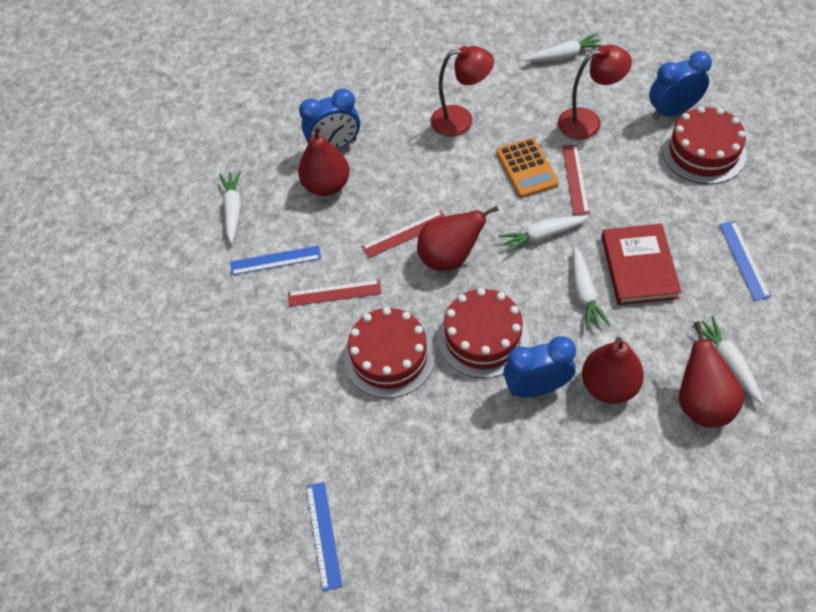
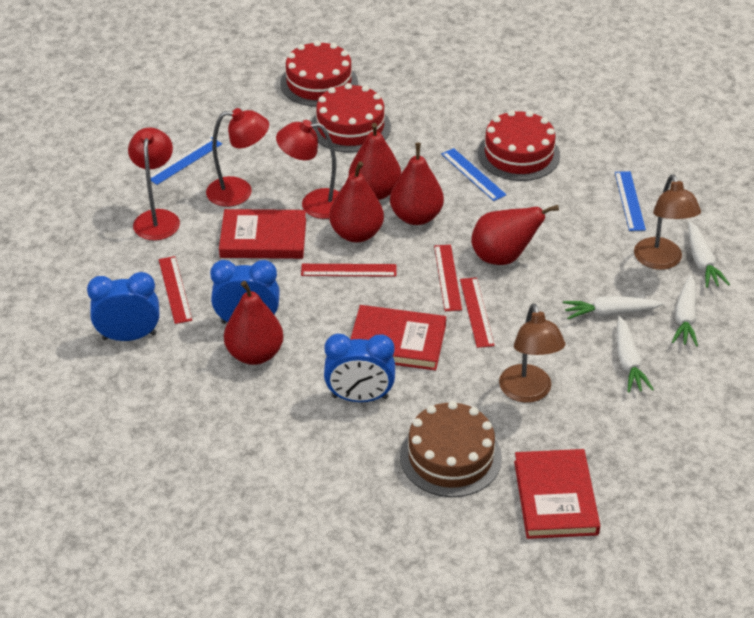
brown cake: none = 0 -> [400,401,502,497] = 1
brown lamp: none = 0 -> [499,304,565,403] [634,174,701,270] = 2
orange calculator: [496,138,559,198] = 1 -> none = 0
red book: [601,224,682,305] = 1 -> [219,209,306,259] [350,305,446,371] [514,449,600,539] = 3
red lamp: [431,46,494,137] [558,45,632,140] = 2 -> [128,127,180,240] [206,108,269,207] [276,120,339,219] = 3
red pear: [298,125,350,196] [417,206,499,271] [582,337,644,404] [679,321,744,427] = 4 -> [224,281,283,365] [329,161,384,242] [349,123,401,200] [390,143,444,225] [471,205,559,265] = 5
red ruler: [288,280,381,307] [362,210,445,258] [562,145,590,214] = 3 -> [159,256,192,324] [301,264,396,277] [434,245,462,311] [460,277,495,348] = 4
white carrot: [219,171,241,244] [498,216,589,254] [524,33,605,62] [573,247,611,330] [692,316,764,404] = 5 -> [563,296,664,319] [617,316,654,393] [672,275,698,346] [688,221,730,288] = 4

